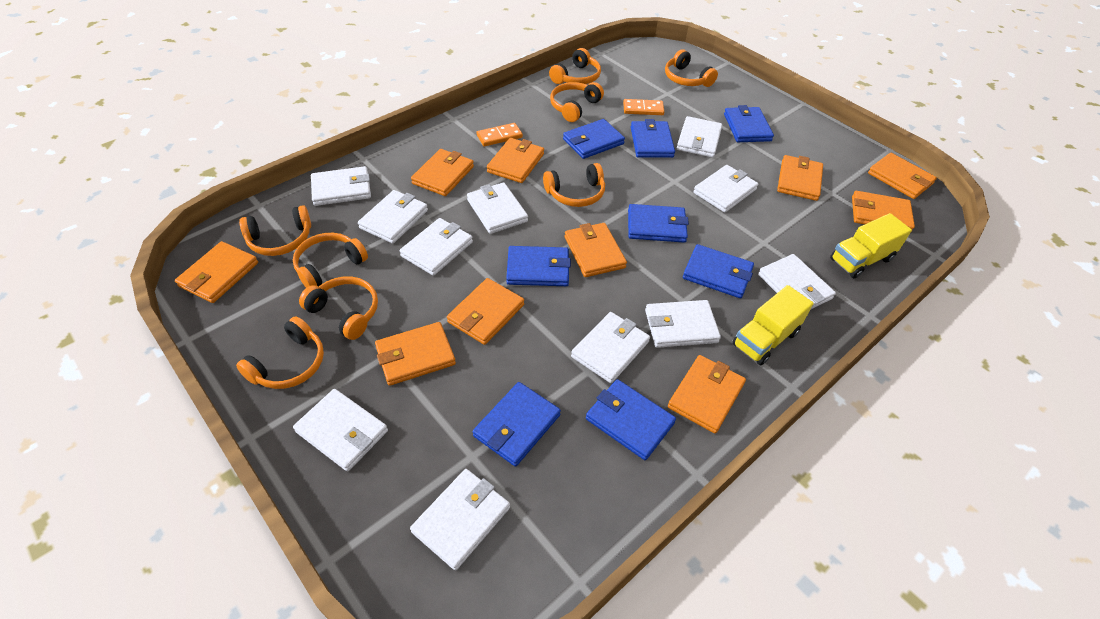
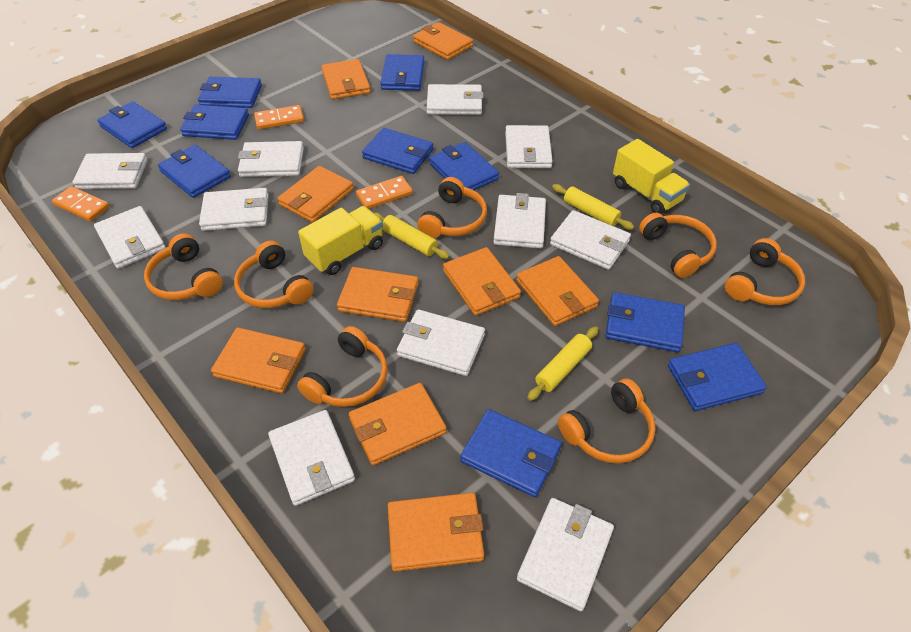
blue wallet: [473,382,561,467] [506,246,571,286] [563,119,625,159] [586,379,676,460] [628,204,689,243] [631,119,675,158] [683,244,754,298] [724,105,774,142] = 8 -> [97,101,167,148] [158,145,231,198] [180,105,249,140] [198,77,262,108] [362,128,434,174] [380,54,424,91] [429,142,499,190] [460,409,562,497] [605,292,685,353] [668,343,767,411] = 10
orange domino: [477,123,523,146] [623,99,664,115] = 2 -> [52,186,110,222] [254,105,304,130] [356,176,413,209] = 3
orange headphones: [236,316,324,389] [239,205,311,256] [293,233,368,288] [299,276,378,340] [543,163,605,207] [549,48,601,84] [550,82,604,122] [665,49,718,87] = 8 -> [144,233,223,300] [234,240,314,308] [297,326,388,407] [417,177,487,238] [558,378,656,464] [639,213,717,278] [725,238,805,305] = 7
orange wallet: [175,241,258,303] [375,322,456,386] [411,149,474,196] [447,278,524,345] [487,138,544,183] [565,223,627,277] [668,355,746,434] [777,155,823,201] [852,191,915,232] [868,153,937,199] = 10 -> [211,328,306,393] [277,166,354,223] [321,59,371,100] [337,267,419,322] [349,383,447,466] [388,493,484,572] [413,22,473,60] [443,247,521,316] [516,256,599,326] = 9
yellow rolling pin: none = 0 -> [374,213,450,259] [527,326,599,401] [552,184,634,230] = 3

